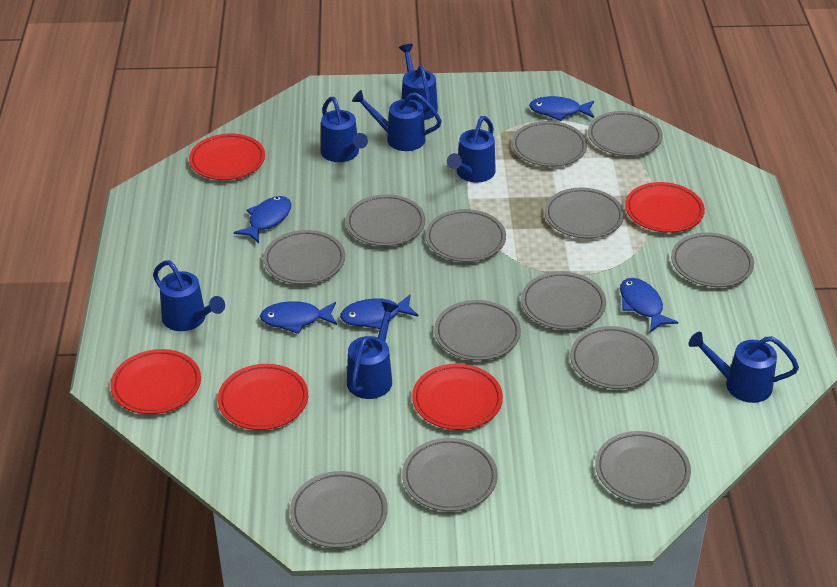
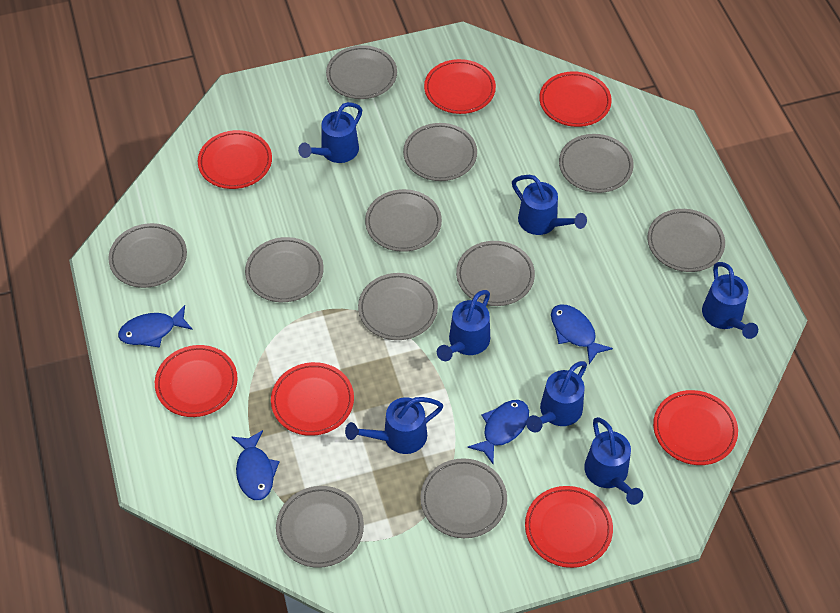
blue fish: [234,196,291,243] [260,301,337,334] [340,295,419,329] [529,96,594,121] [620,278,678,332] = 5 -> [118,305,193,348] [232,430,279,500] [467,400,529,464] [551,304,613,364] = 4
grey plate: [263,230,345,284] [290,471,388,548] [346,194,425,246] [402,438,498,511] [426,209,506,262] [434,300,521,360] [512,121,587,167] [521,272,606,330] [545,188,624,239] [570,326,659,389] [588,111,663,156] [595,431,691,504] [671,232,754,287] = 13 -> [108,223,187,288] [245,237,324,302] [276,486,364,568] [326,45,397,99] [358,273,438,340] [365,189,442,252] [403,123,477,181] [420,458,507,538] [456,241,535,306] [559,134,634,193] [647,209,725,272] = 11
red plate: [111,349,201,414] [189,133,265,180] [218,364,308,430] [412,364,503,430] [625,182,705,233] = 5 -> [155,345,238,417] [198,130,272,189] [271,362,354,436] [424,59,496,114] [525,486,613,568] [539,71,612,127] [653,390,738,465] = 7

